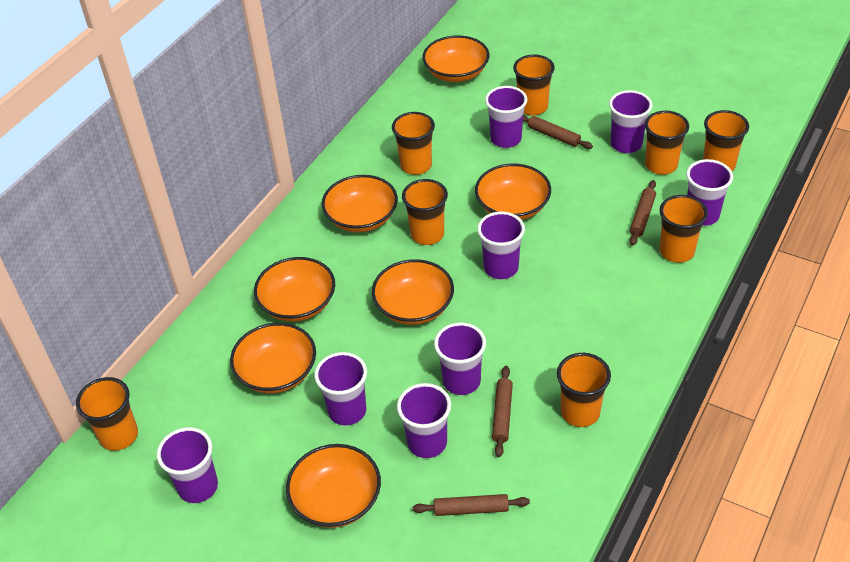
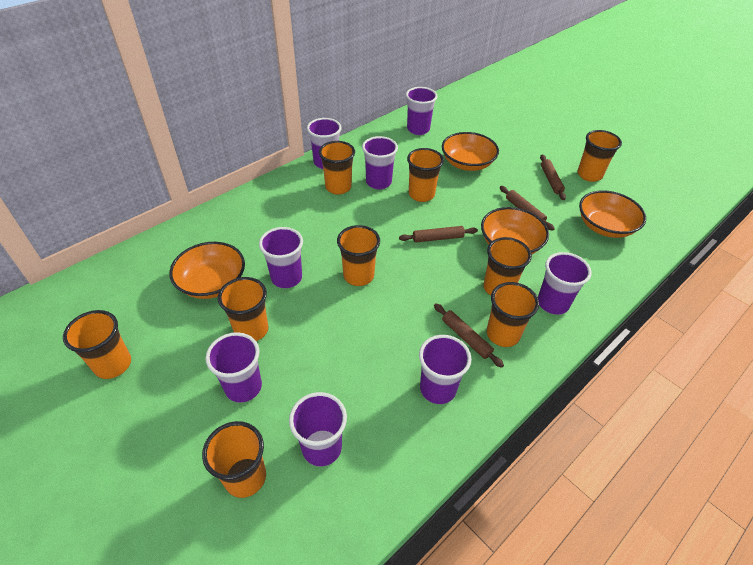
orange bowl: [230,323,316,393] [254,257,335,322] [286,444,381,528] [322,175,398,233] [372,259,454,325] [422,35,489,82] [475,164,551,220] = 7 -> [169,242,245,299] [442,132,499,171] [481,207,549,254] [579,190,646,238] = 4
orange cup: [76,377,138,451] [392,112,435,175] [402,179,448,245] [513,54,555,116] [557,353,611,427] [645,111,689,175] [659,195,708,263] [703,110,749,171] = 8 -> [63,310,131,379] [202,421,266,498] [218,277,268,341] [319,141,355,195] [337,225,380,286] [407,148,444,202] [483,237,532,295] [487,282,539,347] [577,130,622,182] = 9

